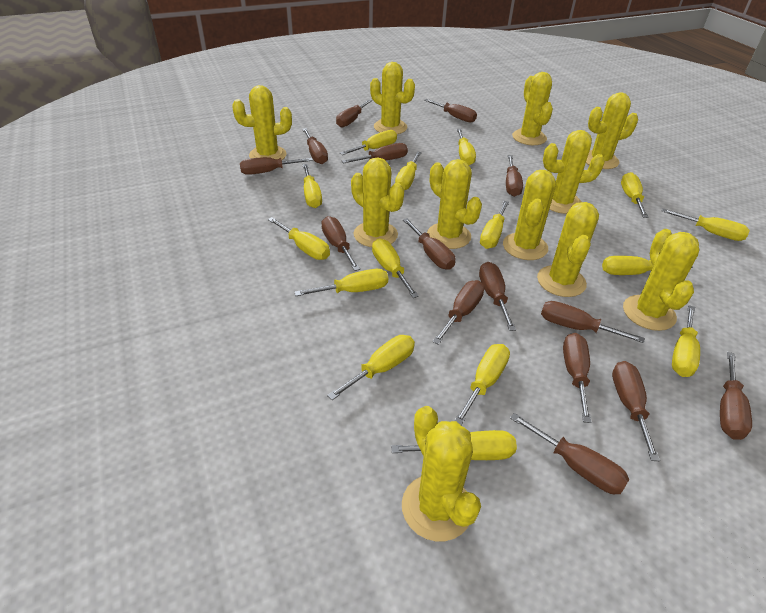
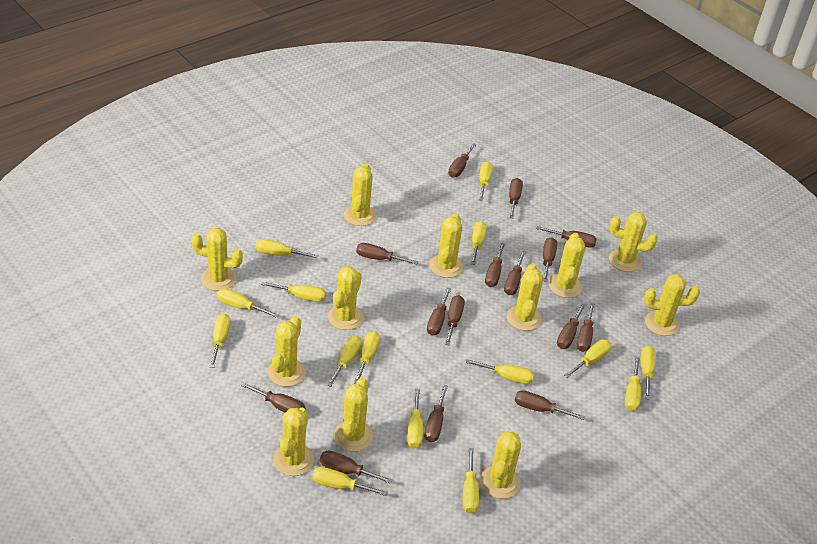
yellow cactus: [232,85,292,160] [351,157,404,247] [370,62,415,134] [402,406,481,541] [427,159,482,249] [503,170,556,260] [512,72,553,145] [537,202,599,297] [543,130,605,214] [586,92,638,169] [623,229,699,331] = 11 -> [191,228,243,291] [268,316,305,387] [273,408,314,476] [328,266,364,330] [334,378,373,452] [344,163,376,226] [430,213,463,278] [480,431,521,499] [507,264,543,331] [549,233,586,298] [609,212,658,272] [644,274,700,336] = 12

